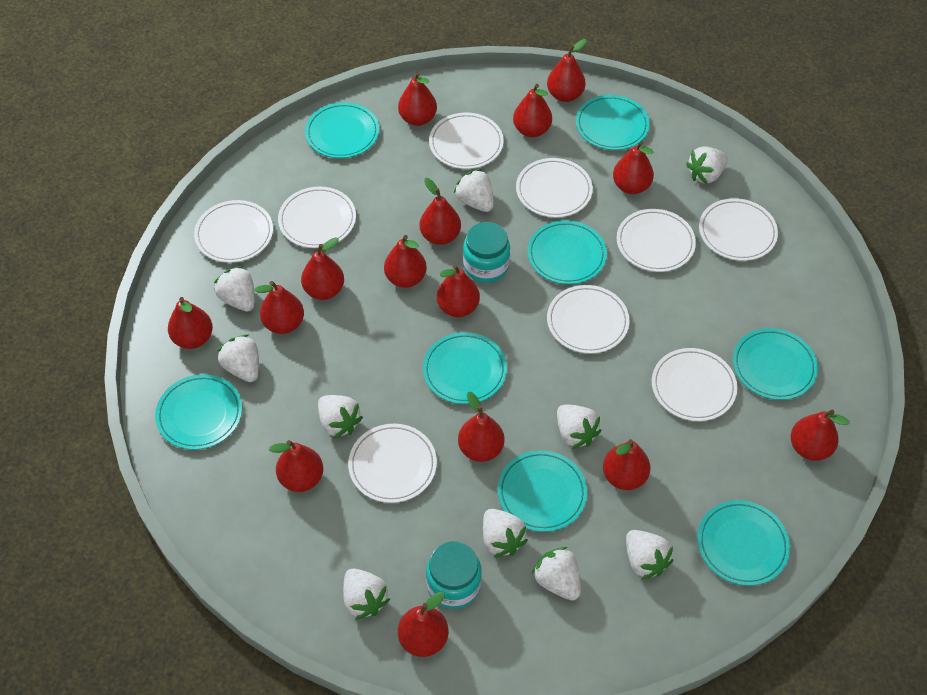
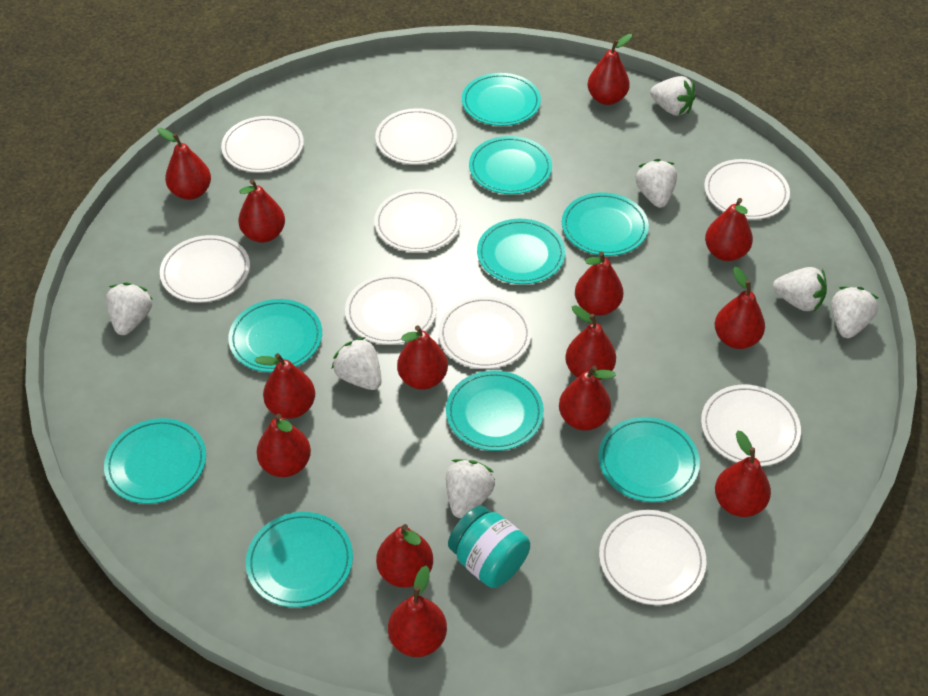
red pear: [168,297,213,349] [254,281,304,334] [269,440,323,492] [301,237,344,300] [384,235,427,288] [398,72,437,126] [398,592,449,657] [420,178,461,245] [437,264,480,317] [458,392,504,462] [513,84,552,137] [547,39,587,102] [603,439,651,490] [613,141,654,194] [791,410,850,461] = 15 -> [157,128,211,200] [238,179,285,243] [254,353,315,419] [257,414,311,477] [376,524,433,588] [388,566,447,657] [397,325,448,390] [559,365,616,431] [565,305,616,380] [575,251,623,316] [587,34,632,105] [705,198,753,261] [715,267,765,349] [715,431,771,517] = 14
turquoise jar: [426,541,482,609] [463,222,510,283] = 2 -> [448,506,530,588] = 1
turquoise plate: [155,374,242,450] [305,102,379,158] [423,332,507,404] [498,450,587,532] [527,220,607,284] [576,95,650,150] [697,500,790,586] [733,328,818,400] = 8 -> [104,418,206,504] [228,299,322,372] [246,512,353,608] [446,370,544,451] [462,73,541,126] [469,136,552,194] [477,219,565,284] [562,193,649,256] [598,417,700,502] = 9
white strawberry: [214,266,255,312] [217,334,259,382] [318,395,363,439] [343,569,390,620] [454,169,494,212] [483,509,528,558] [532,547,581,601] [557,405,602,449] [626,530,673,580] [686,146,728,184] = 10 -> [106,282,153,335] [332,337,382,390] [446,459,495,518] [636,159,677,208] [650,76,696,116] [773,267,827,312] [831,286,878,338] = 7

